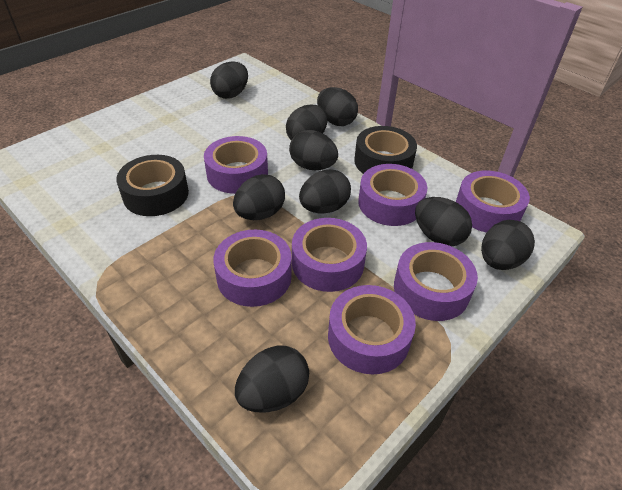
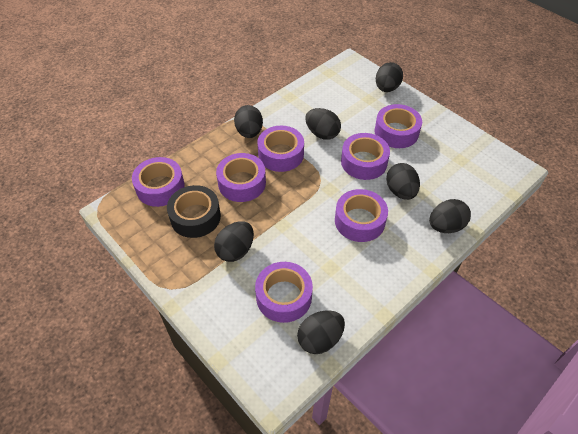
black egg: [210,61,248,99] [233,174,285,220] [235,345,309,412] [286,105,328,140] [289,130,338,170] [299,169,351,214] [317,87,358,126] [415,197,472,247] [481,220,535,270] = 9 -> [214,221,254,262] [234,105,263,138] [297,310,345,354] [305,108,341,140] [376,62,403,92] [386,163,420,200] [429,199,471,233] = 7
black tape: [116,155,189,216] [354,126,417,174] = 2 -> [167,185,221,238] = 1

